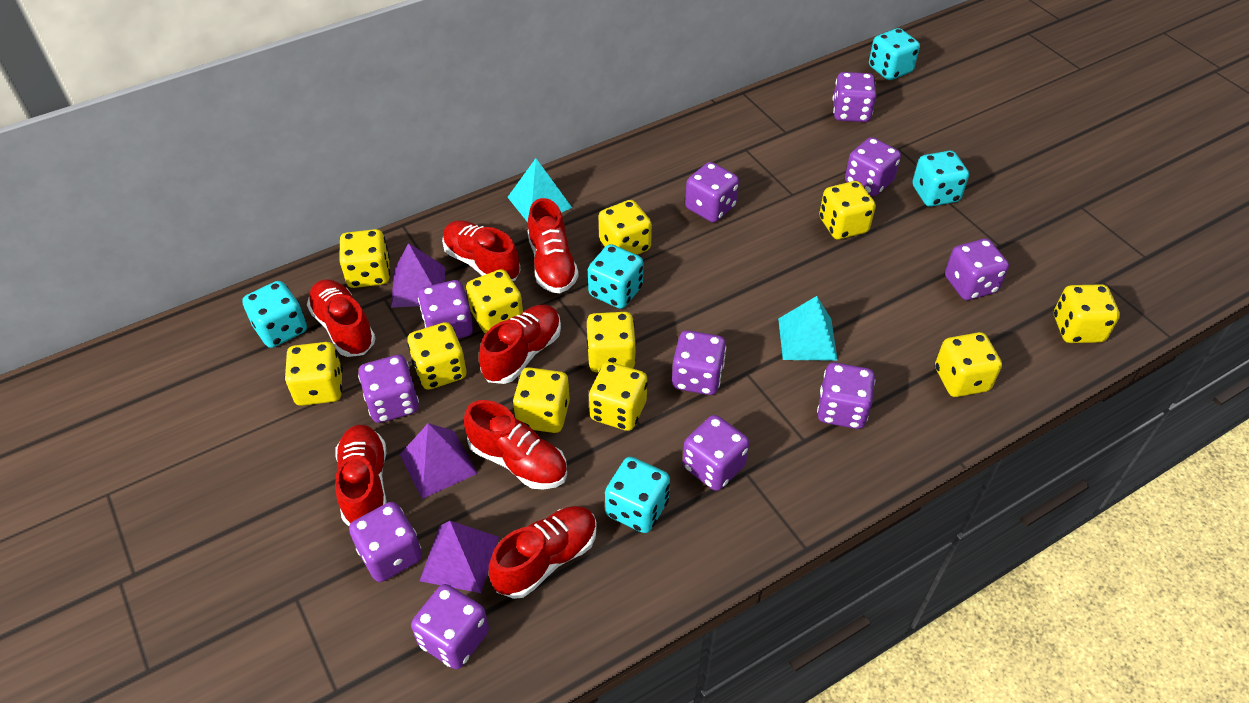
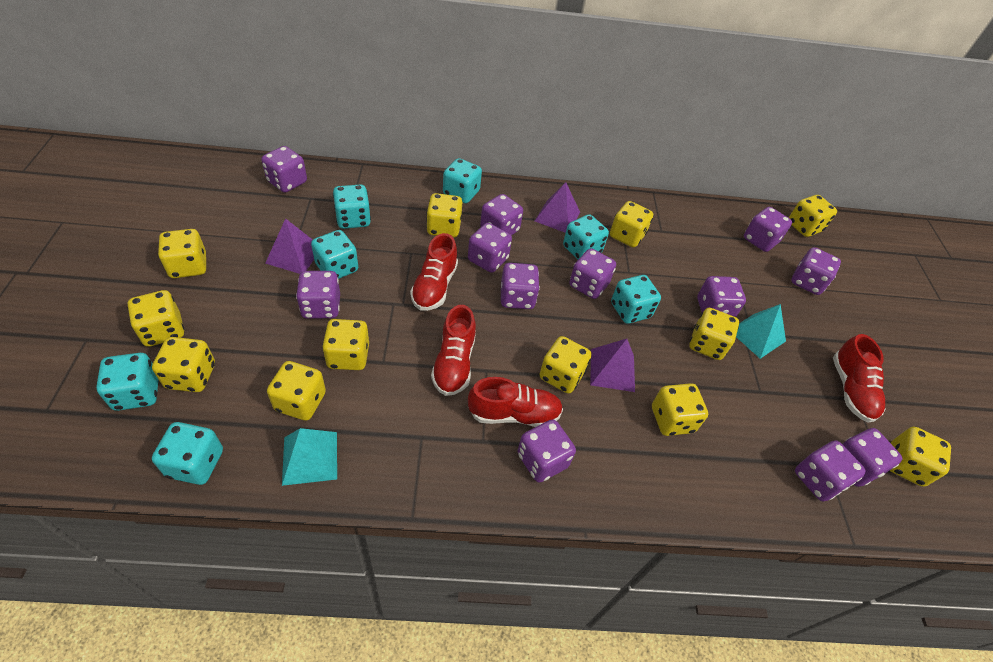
purple dice: [349,502,422,582] [358,355,419,423] [411,584,489,669] [418,280,473,339] [672,330,726,395] [682,415,749,491] [685,162,739,222] [817,362,875,429] [833,72,877,122] [845,137,901,196] [945,239,1009,300] = 11 -> [261,146,307,193] [296,271,340,319] [468,223,512,273] [480,194,523,236] [501,263,540,309] [517,419,576,483] [569,248,616,299] [697,276,746,317] [744,207,792,252] [791,247,841,295] [795,440,866,502] [843,428,902,487] = 12
red shoe: [307,279,375,357] [335,425,387,526] [442,220,521,281] [464,400,567,490] [479,305,561,384] [489,506,597,599] [527,198,579,293] = 7 -> [410,233,458,311] [431,305,476,396] [468,377,563,427] [833,334,886,423] = 4
turquoise dice: [242,281,307,348] [588,244,643,309] [605,457,670,533] [869,28,920,80] [912,151,969,207] = 5 -> [96,353,159,411] [152,422,223,485] [311,230,358,279] [333,185,371,229] [443,158,482,203] [563,214,609,260] [611,275,661,324] = 7
yellow dice: [284,342,343,406] [340,229,390,288] [407,322,467,390] [466,269,523,334] [513,367,570,433] [587,312,636,372] [589,362,648,431] [599,200,652,255] [819,181,876,239] [935,332,1002,397] [1054,284,1120,343] = 11 -> [128,290,184,347] [152,337,215,392] [158,229,206,278] [267,361,326,421] [322,319,369,370] [426,193,462,238] [539,336,591,394] [610,201,653,247] [652,383,708,436] [690,308,739,360] [789,195,837,237] [890,427,951,487] = 12

